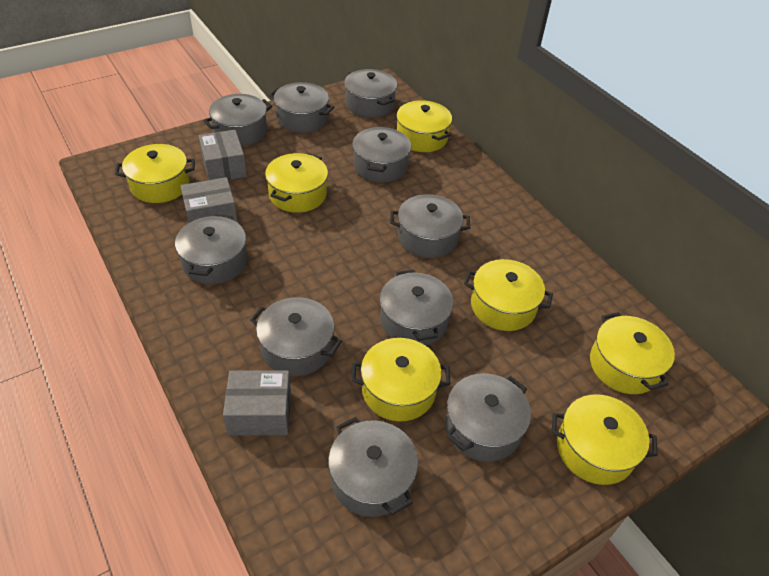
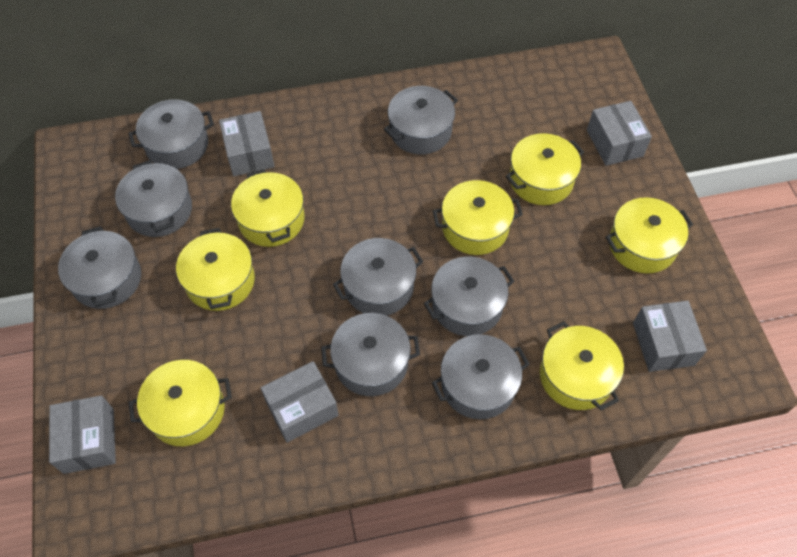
grey box: [181,177,238,223] [199,130,247,180] [223,371,291,436] = 3 -> [49,396,116,474] [219,111,275,176] [261,361,339,443] [587,101,652,166] [633,301,707,372] = 5
grey pot: [175,214,247,284] [203,94,272,146] [250,297,342,376] [269,82,334,133] [328,417,418,517] [344,69,397,118] [352,126,411,183] [380,270,453,346] [390,194,470,258] [445,373,531,462] = 10 -> [58,226,141,309] [115,160,192,237] [128,99,214,169] [321,313,420,396] [333,238,424,316] [384,86,458,155] [424,256,514,336] [432,334,530,419] = 8

